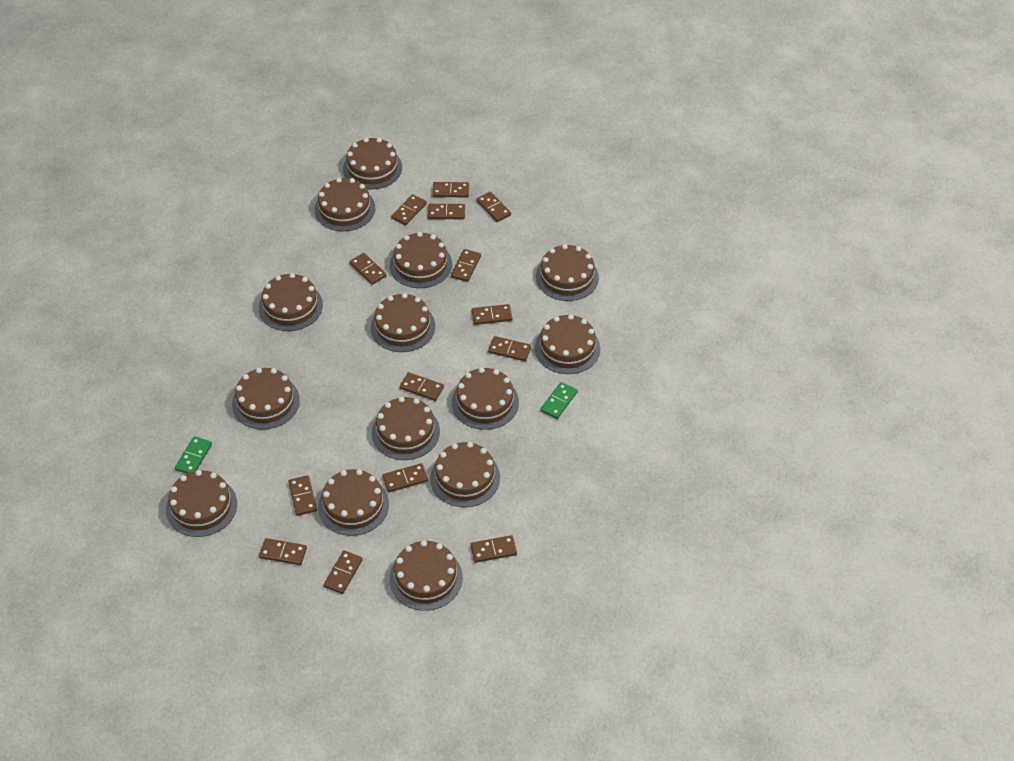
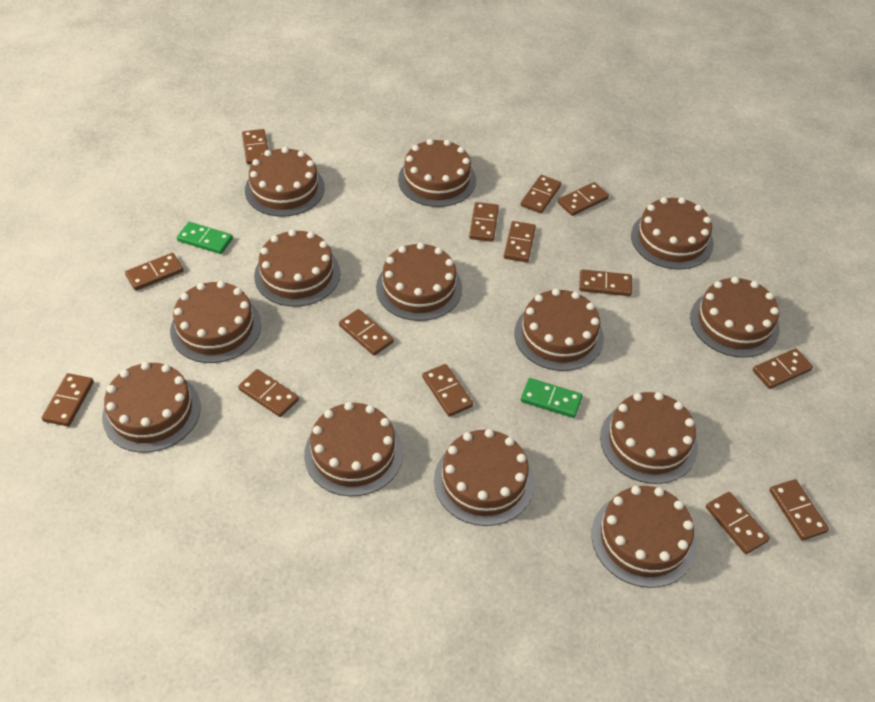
brown cake: [166,470,237,537] [232,368,300,430] [259,273,323,331] [315,178,375,231] [318,469,389,536] [343,138,402,190] [371,293,435,352] [372,397,440,460] [389,540,463,611] [390,232,452,288] [430,442,500,507] [452,367,519,430] [535,314,600,374] [536,244,599,301] = 14 -> [102,362,201,453] [170,281,261,363] [245,147,325,217] [254,229,340,307] [304,402,403,496] [376,243,462,321] [398,139,476,207] [434,429,534,526] [515,289,604,371] [591,486,696,588] [600,392,698,484] [631,197,714,270] [690,277,780,358] = 13

